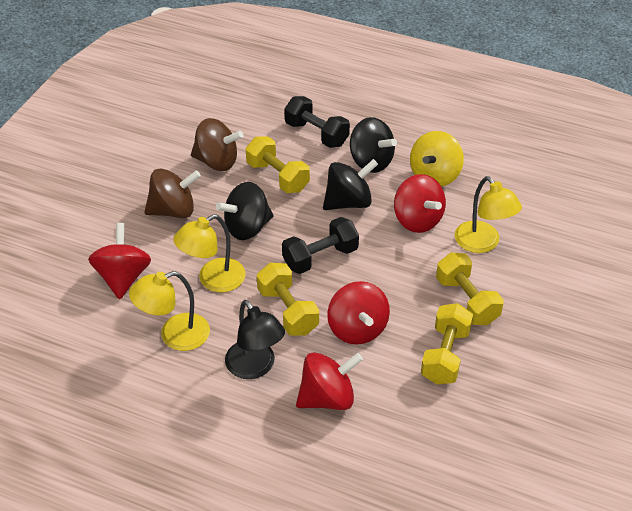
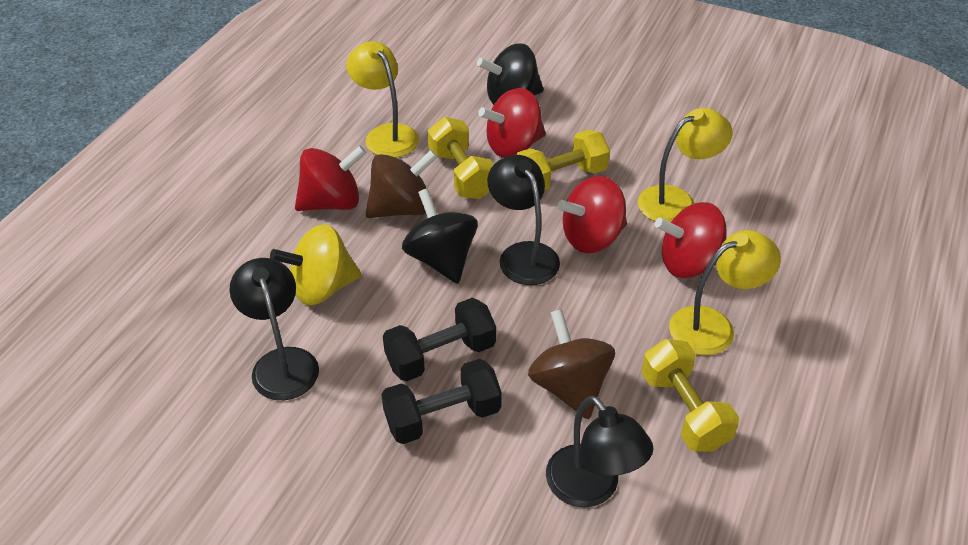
black lamp: [225,300,285,379] = 1 -> [229,258,319,400] [487,155,560,285] [546,395,654,508] = 3
black spinning top: [216,182,274,240] [323,159,378,210] [350,117,397,173] = 3 -> [402,188,478,284] [477,43,544,105] = 2
yellow dumbbell: [246,136,310,193] [257,263,319,336] [421,303,473,384] [436,252,504,325] = 4 -> [427,117,494,199] [516,130,610,191] [641,339,739,452] = 3

